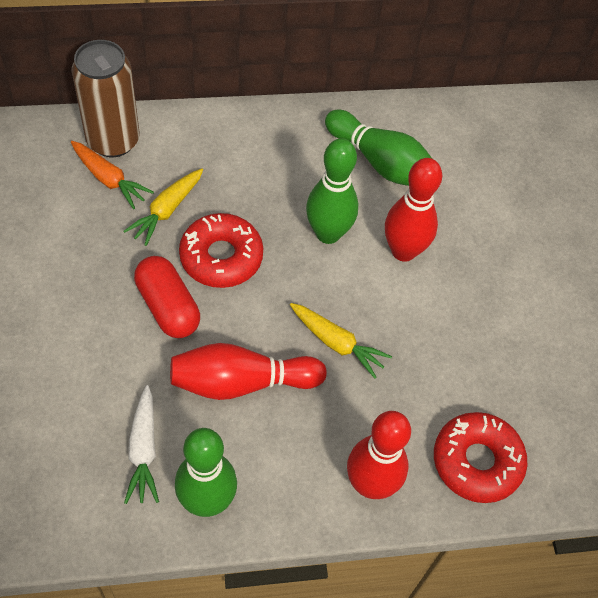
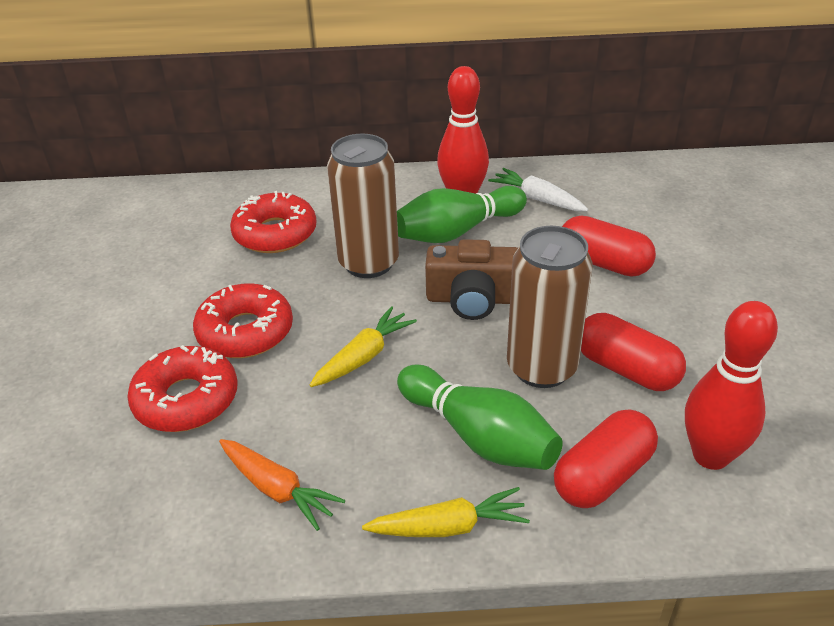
brown camera: none = 0 -> [425,239,518,320] = 1
brown can: [72,40,140,157] = 1 -> [327,134,399,278] [507,226,592,388] = 2
green bowling pin: [175,428,237,517] [306,138,358,244] [325,110,432,186] = 3 -> [397,186,527,243] [397,364,563,470] = 2
red bowling pin: [170,343,327,400] [347,411,411,499] [385,158,442,262] = 3 -> [437,66,489,194] [685,301,778,470] = 2
red capsule: [134,256,200,338] = 1 -> [554,409,658,508] [562,215,656,277] [581,313,686,391] = 3
red donut: [179,213,263,288] [434,412,527,503] = 2 -> [127,345,238,432] [193,283,293,358] [230,191,317,253] = 3

